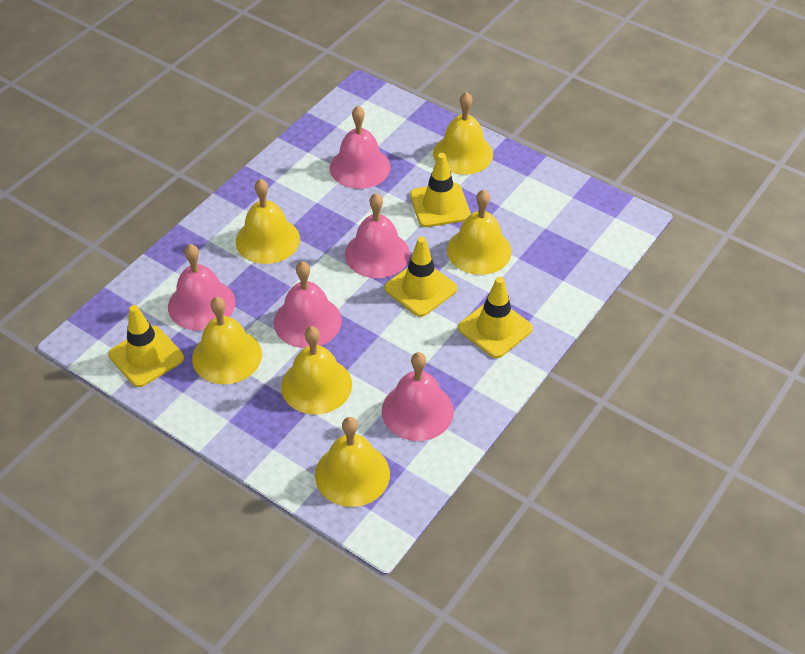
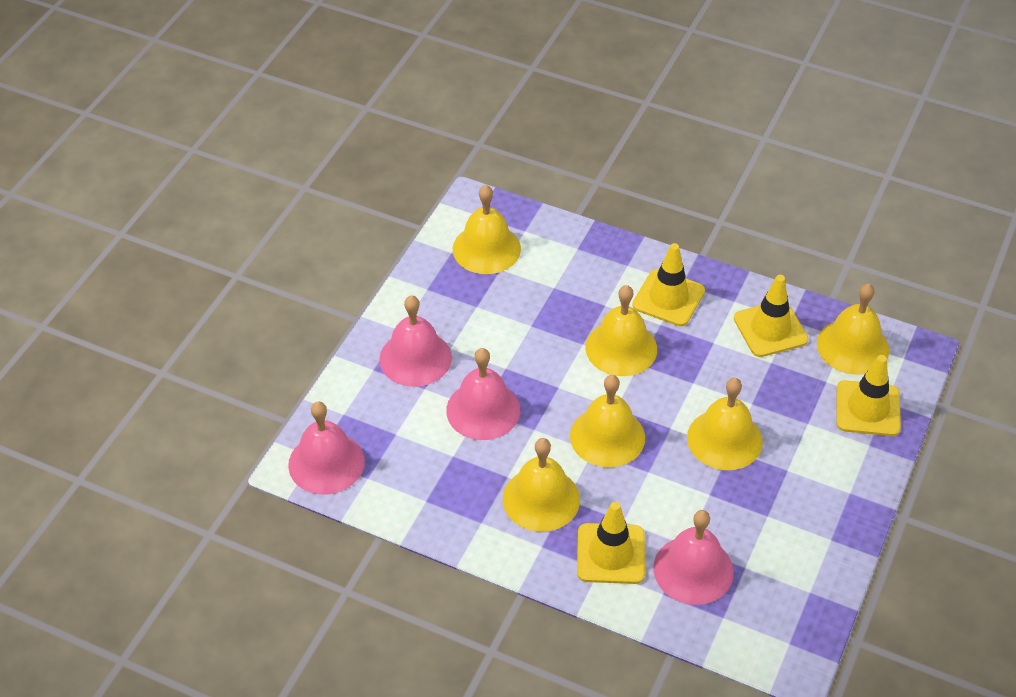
pink bell: [168,244,235,331] [274,261,342,348] [330,106,390,189] [345,193,410,278] [382,352,454,441] = 5 -> [288,401,365,495] [379,295,452,387] [446,348,520,440] [653,510,734,605] = 4

